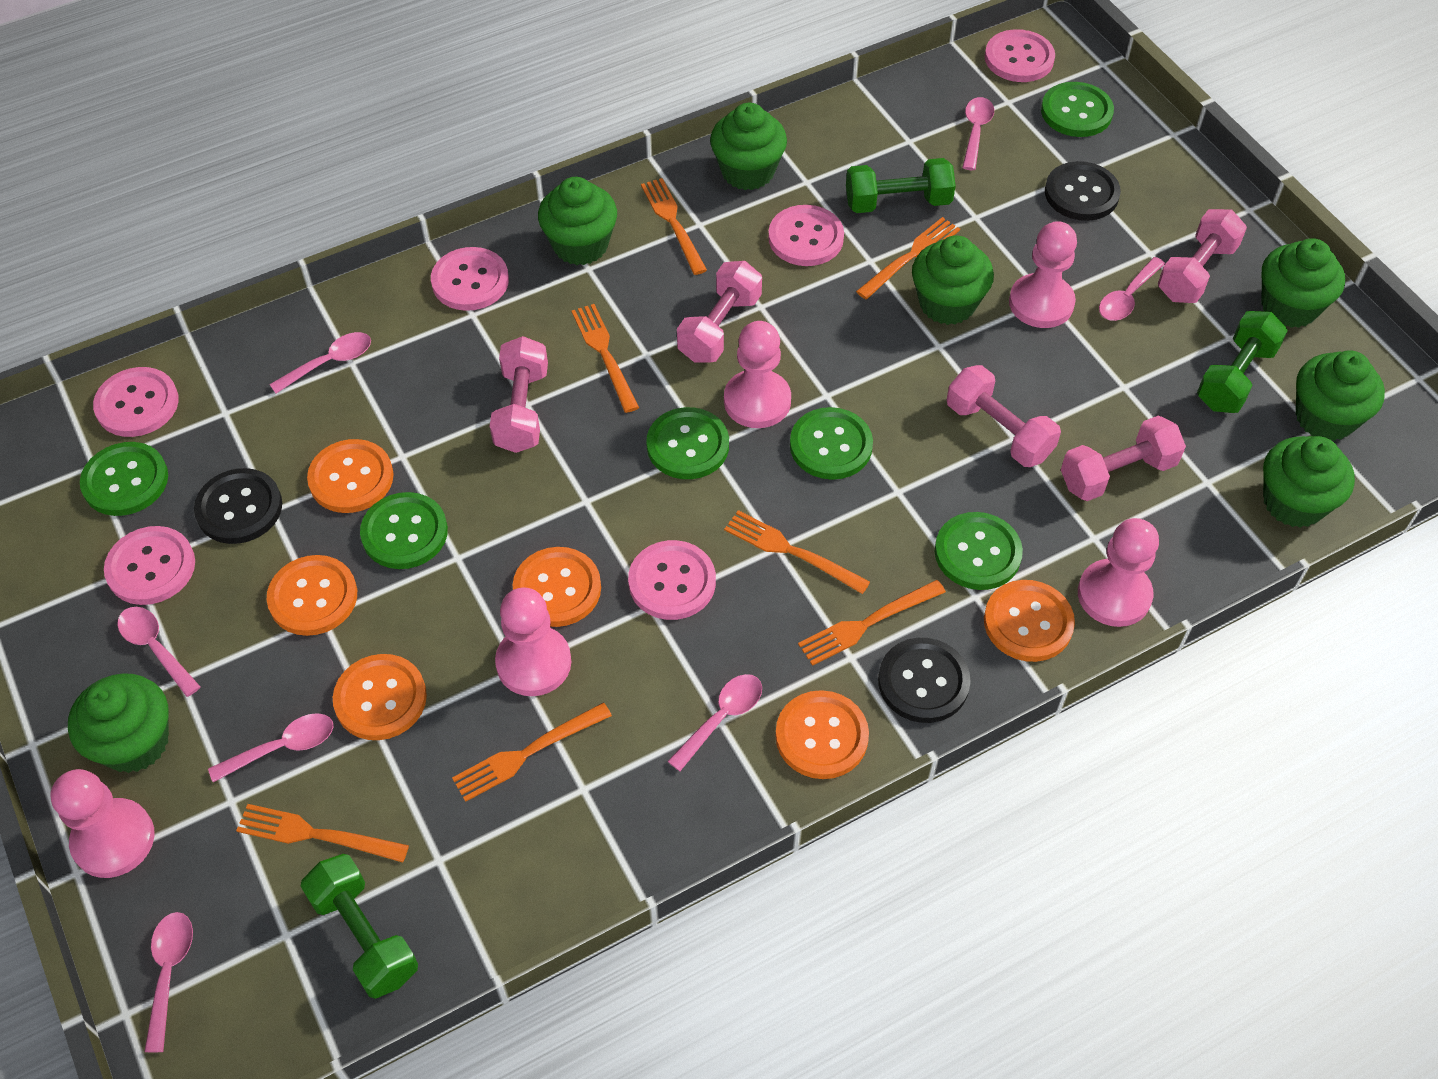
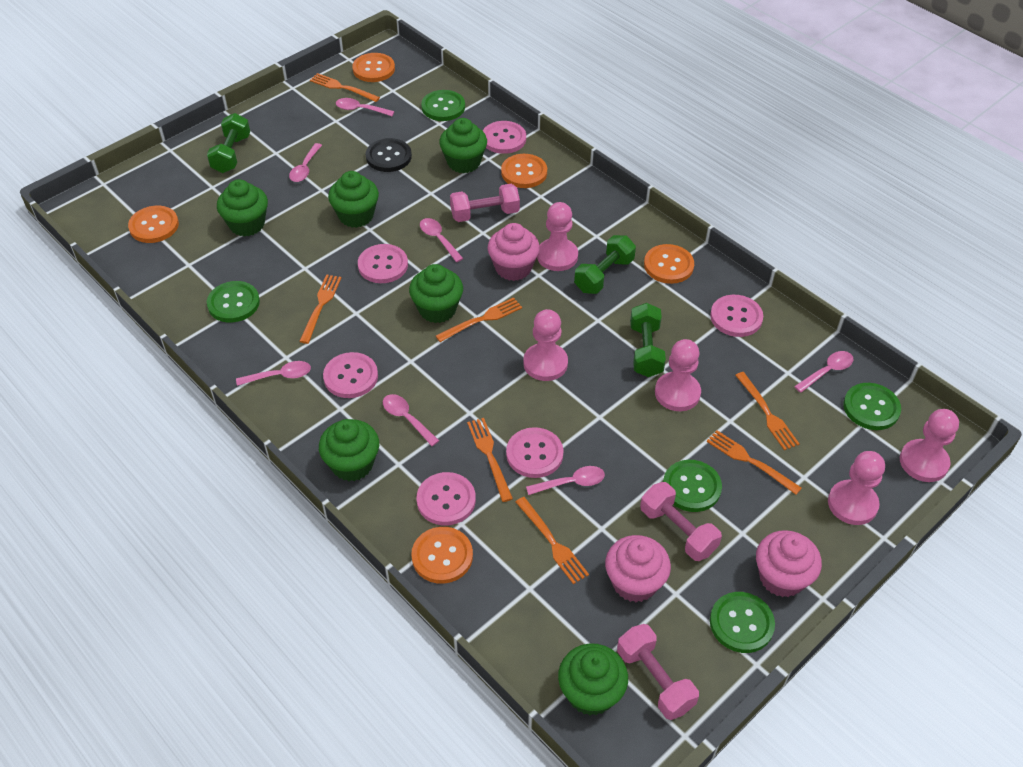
black button: [194,468,282,544] [878,638,971,723] [1045,161,1121,221] = 3 -> [366,138,412,172] = 1
green button: [80,442,168,516] [360,492,448,569] [646,407,729,479] [790,407,873,480] [935,512,1023,590] [1041,82,1114,137] = 6 -> [207,281,260,323] [421,90,465,121] [663,460,722,512] [710,592,775,653] [843,383,901,430] = 5
green cupcake: [68,673,169,773] [538,177,617,265] [710,103,787,190] [912,235,994,325] [1262,238,1345,328] [1263,436,1355,528] [1296,350,1385,441] = 7 -> [217,179,268,237] [319,419,379,481] [328,171,379,228] [409,264,463,323] [439,118,487,173] [558,643,628,716] = 6
orange button: [267,555,357,636] [307,439,393,513] [333,654,427,740] [512,547,601,627] [775,690,869,779] [984,580,1075,662] = 6 -> [128,206,179,243] [352,53,395,82] [411,527,473,584] [501,154,547,188] [644,244,694,284] = 5
pink cupcake: none = 0 -> [488,223,540,281] [605,535,671,602] [756,530,822,597] = 3
pink dumbbell: [490,336,548,453] [677,261,762,363] [947,365,1061,467] [1061,416,1186,501] [1158,209,1247,303] = 5 -> [450,184,520,222] [617,624,699,720] [640,482,722,561] = 3

